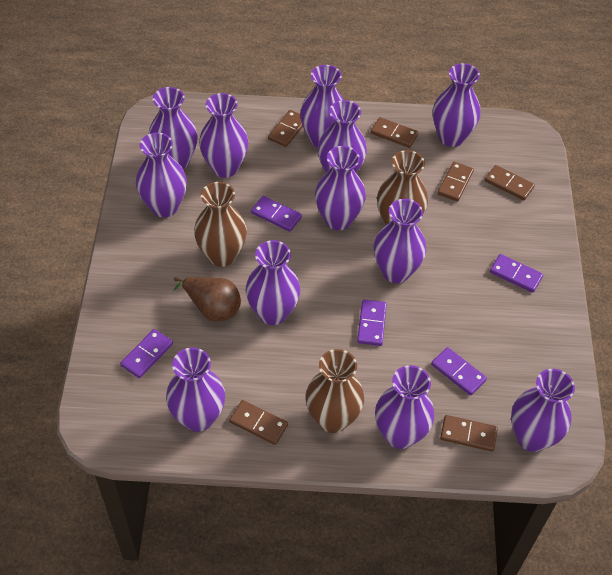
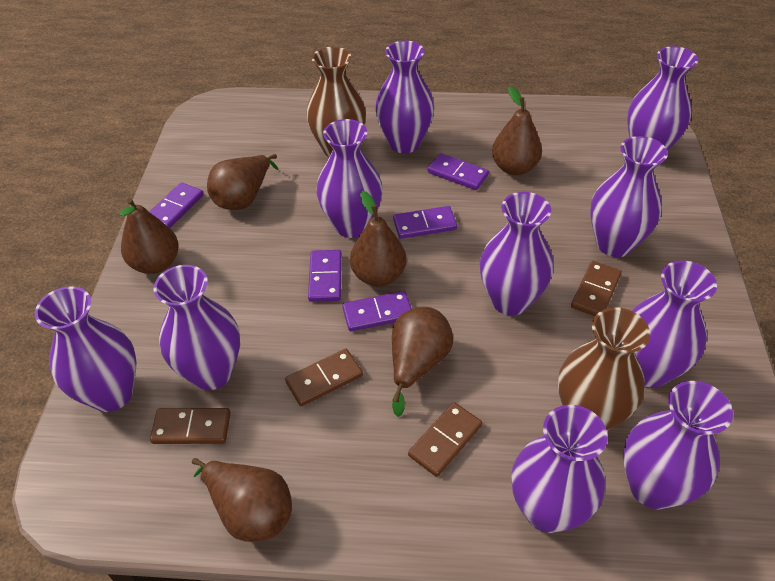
brown domino: [229,400,288,445] [268,110,303,147] [371,117,419,148] [437,162,474,202] [440,415,498,452] [485,165,535,200] = 6 -> [150,408,231,444] [285,349,363,406] [408,402,482,477] [571,261,622,316] = 4
brown pear: [174,277,241,322] = 1 -> [120,198,179,274] [192,458,292,542] [207,154,279,210] [350,191,407,286] [392,307,453,417] [492,86,542,175] = 6
brown vase: [194,182,247,267] [306,349,364,433] [377,150,428,225] = 3 -> [306,47,366,157] [558,307,650,430] = 2
purple vase: [136,133,187,217] [149,87,198,170] [166,348,225,432] [199,93,249,178] [246,240,300,325] [300,65,344,148] [315,146,366,230] [318,100,367,173] [373,199,427,283] [375,365,434,449] [433,63,481,147] [511,369,575,452] = 12 -> [35,286,137,412] [153,265,240,390] [316,119,383,238] [375,41,434,153] [480,192,553,316] [511,405,608,533] [590,136,668,257] [623,381,733,509] [627,46,698,151] [632,261,717,388] = 10

